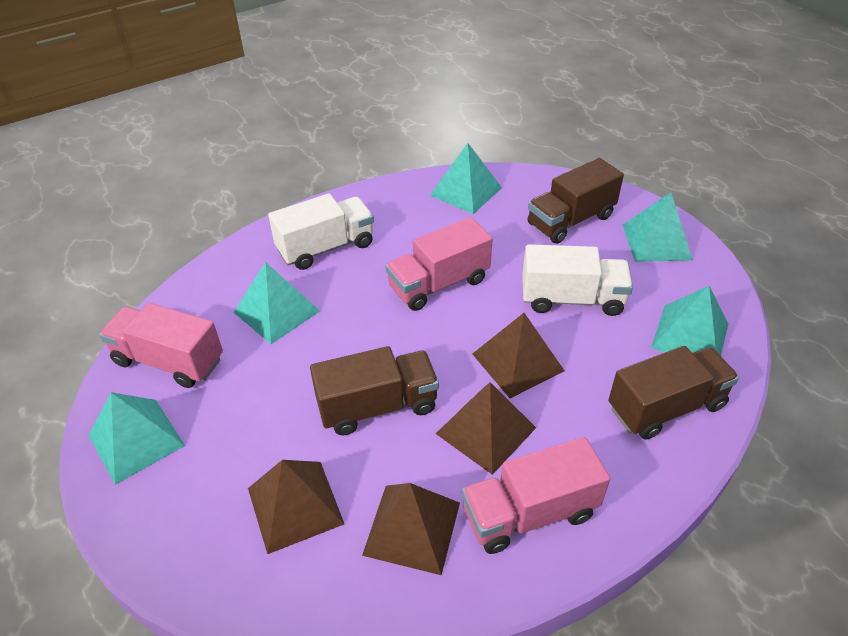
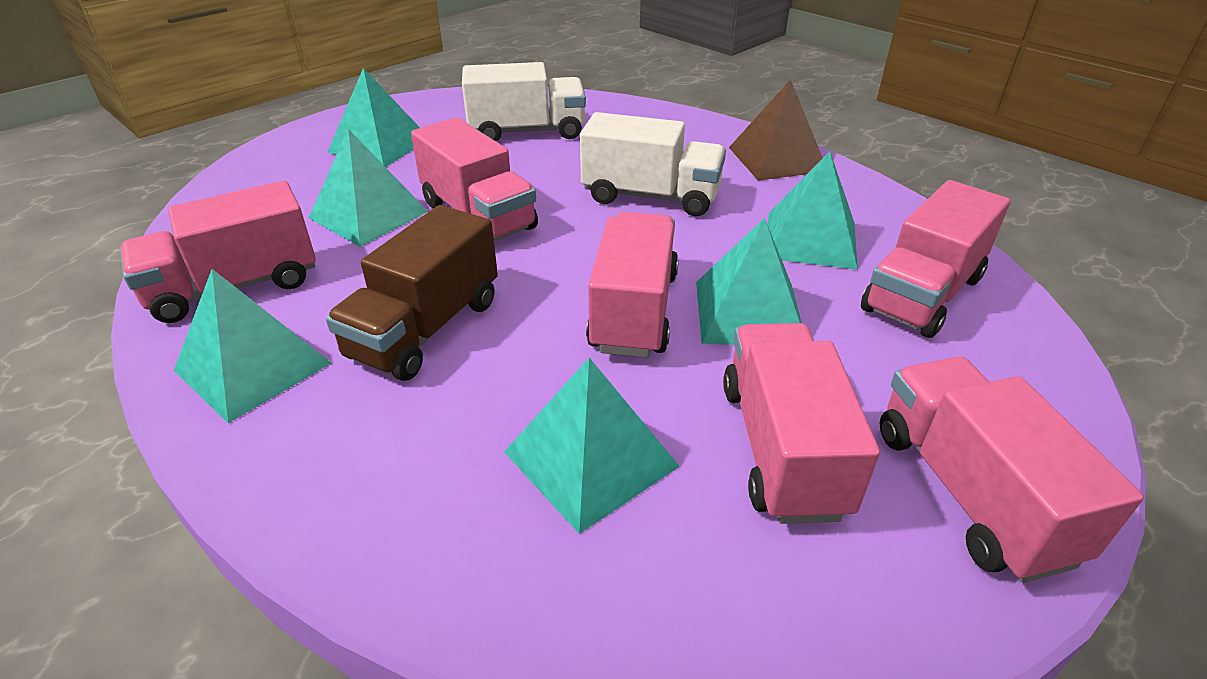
brown pyramid: [248,460,344,554] [362,483,460,575] [436,382,536,475] [472,313,565,398] = 4 -> [729,79,823,181] = 1
brown truck: [310,346,439,435] [528,158,624,244] [608,346,739,440] = 3 -> [326,205,498,381] = 1
pink truck: [99,303,223,388] [385,217,493,311] [462,437,610,554] = 3 -> [120,181,316,323] [411,118,538,240] [586,212,679,358] [723,323,880,524] [861,180,1010,338] [880,357,1144,583] = 6
turquoise pyramid: [88,392,185,485] [233,262,320,344] [430,143,502,214] [623,192,693,262] [651,286,728,356] = 5 -> [174,269,332,423] [309,129,428,247] [327,68,420,167] [504,358,680,534] [696,218,802,345] [767,152,858,270] = 6

